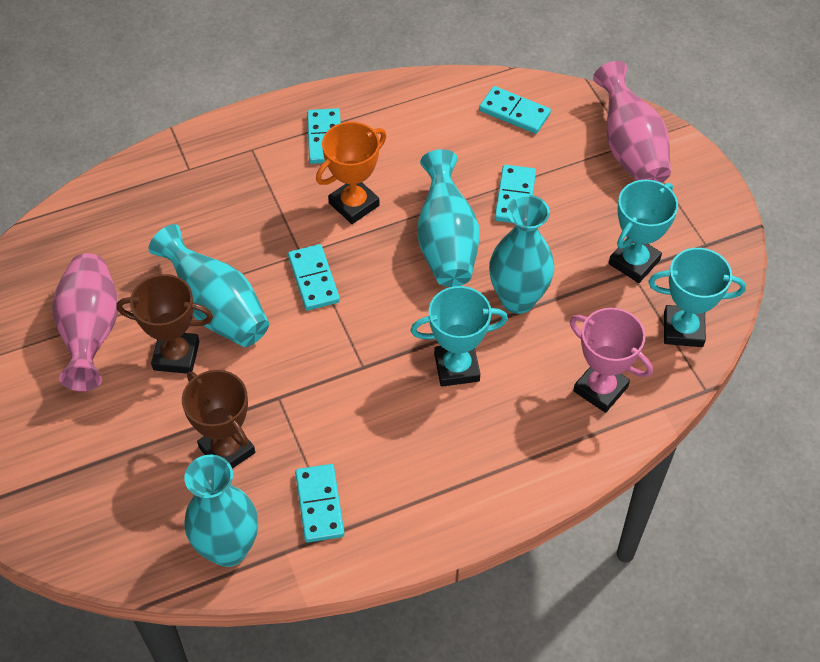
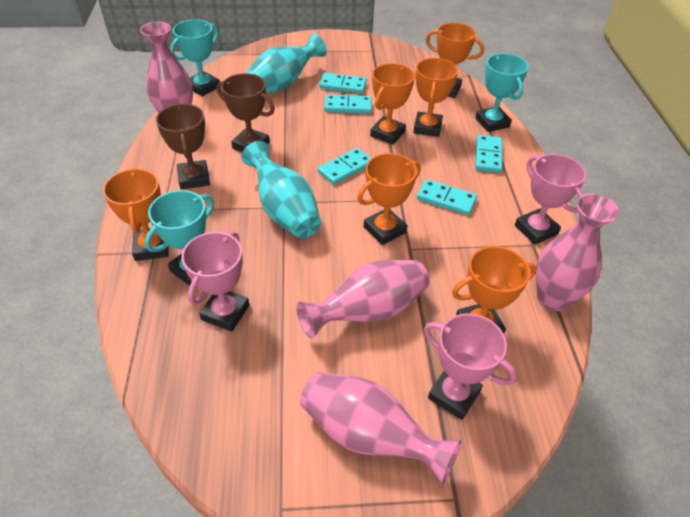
orange trophy: [316,122,387,224] = 1 -> [103,168,169,261] [357,153,421,245] [370,63,415,145] [413,58,458,137] [425,23,484,98] [452,246,537,333] = 6
pink trophy: [570,308,653,413] = 1 -> [181,232,249,332] [424,313,517,420] [515,154,586,245] = 3
pink vase: [52,253,118,391] [593,61,671,183] = 2 -> [140,21,193,113] [296,260,429,339] [300,372,461,484] [536,193,619,311] = 4
turquoise vase: [148,224,269,347] [184,455,258,567] [417,149,480,287] [489,195,554,314] = 4 -> [241,141,321,238] [245,33,327,93] = 2

